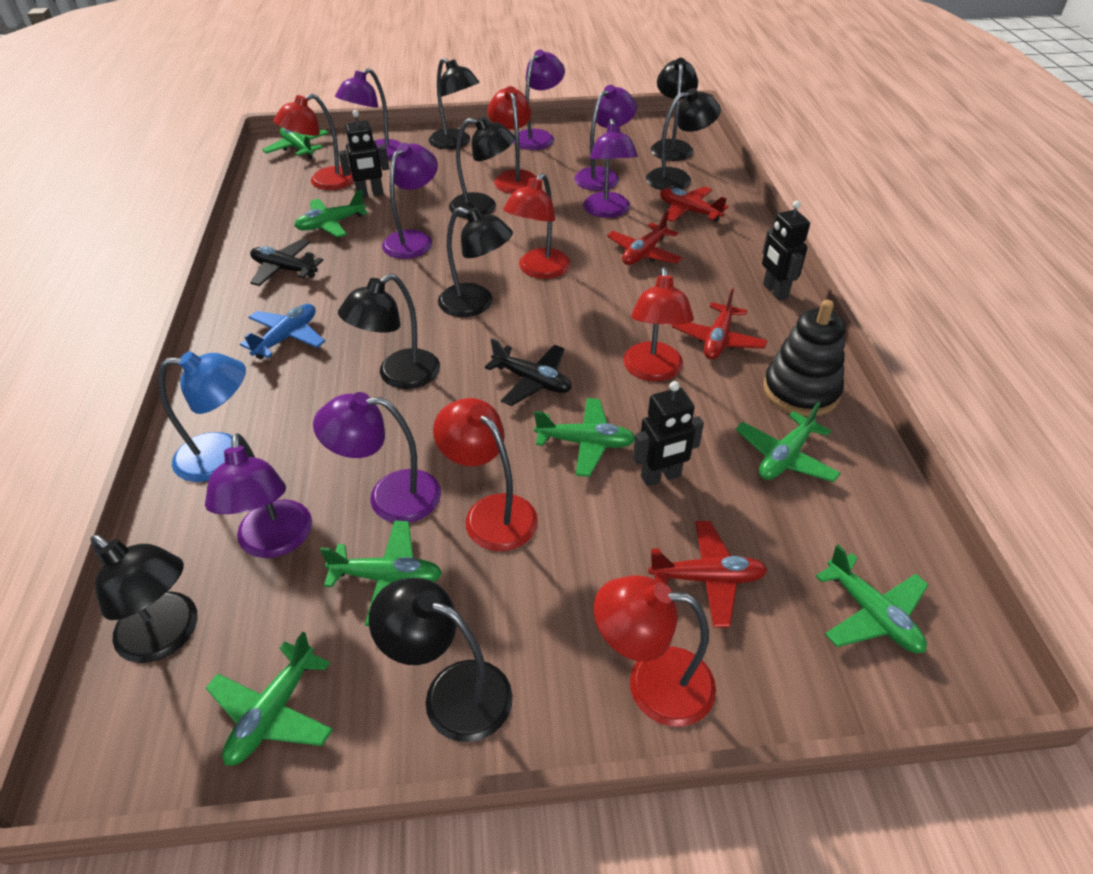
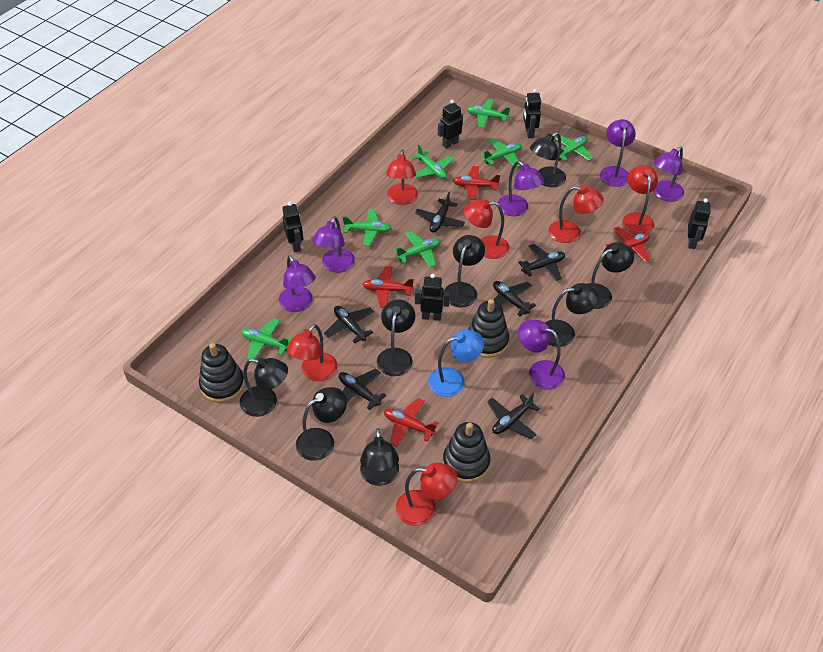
black plane: [250,239,323,286] [485,338,572,406] = 2 -> [324,306,374,343] [339,368,386,410] [415,192,465,233] [487,392,540,439] [493,281,536,316] [518,244,565,281] = 6
black robot: [339,110,389,198] [633,381,704,486] [762,201,810,301] = 3 -> [282,202,303,253] [415,274,450,321] [438,100,463,149] [523,89,541,138] [688,198,711,249] = 5
black stacking toy: [763,300,845,417] = 1 -> [199,343,245,403] [443,422,490,483] [468,299,509,358] = 3
blue plane: [240,304,325,359] = 1 -> none = 0
purple lamp: [205,433,312,558] [313,392,441,523] [335,68,401,160] [382,143,438,259] [513,50,565,150] [574,85,637,191] [583,119,638,218] = 7 -> [279,255,316,312] [313,216,355,273] [498,161,544,216] [518,320,565,390] [600,119,636,187] [653,146,684,202] = 6

